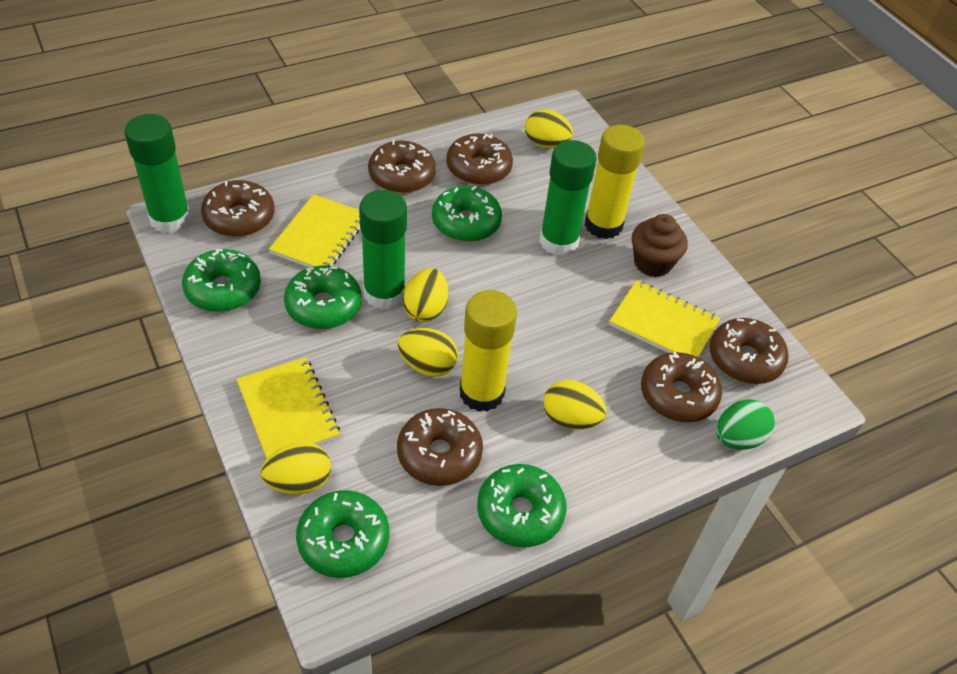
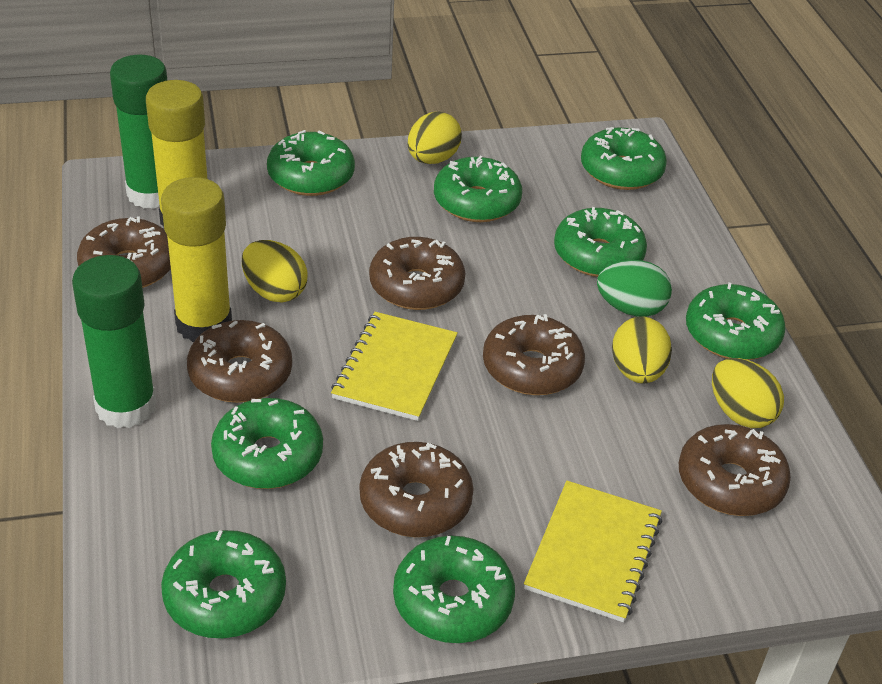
brown cupcake: [632,214,688,277] = 1 -> none = 0
green donut: [182,249,261,312] [284,266,362,329] [296,490,389,578] [432,186,502,242] [477,464,566,547] = 5 -> [161,530,286,638] [211,398,323,489] [267,130,355,196] [393,536,515,643] [434,156,522,222] [554,207,647,277] [581,127,667,190] [686,282,786,360] = 8
green glue stick: [125,114,191,233] [359,190,407,310] [539,140,597,256] = 3 -> [72,255,156,428] [110,55,167,209] = 2
yellow egg: [261,442,331,494] [398,328,458,377] [402,268,448,322] [525,109,573,148] [543,380,607,430] = 5 -> [242,240,308,303] [408,111,462,164] [612,316,672,384] [712,358,784,428] = 4
yellow notebook: [236,357,340,458] [269,194,360,268] [609,280,721,357] = 3 -> [331,312,458,421] [524,481,662,622] = 2

